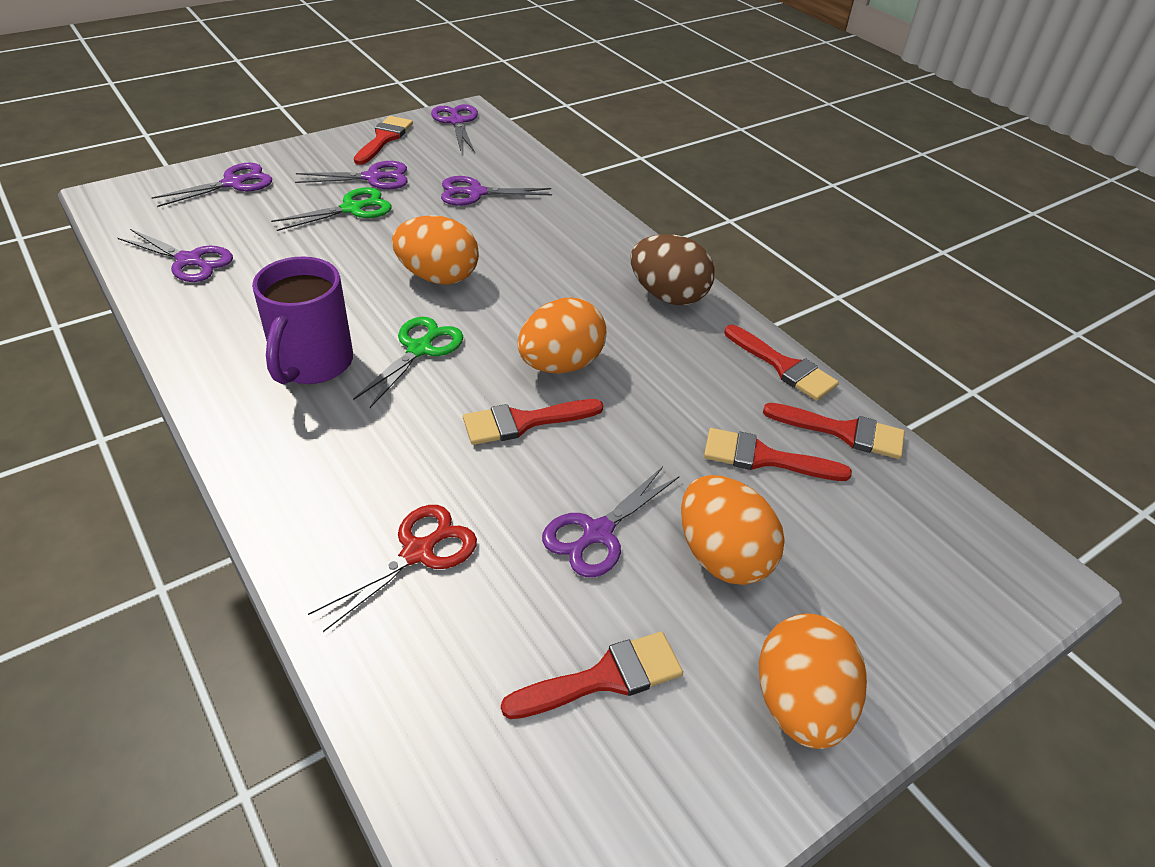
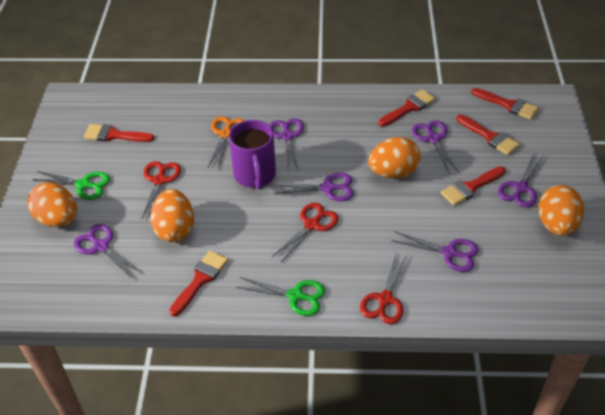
brown egg: [631,234,715,305] = 1 -> none = 0
orange scissors: none = 0 -> [208,116,244,168] = 1
red scissors: [308,505,477,632] = 1 -> [142,161,181,218] [272,203,339,263] [360,254,407,324] = 3

